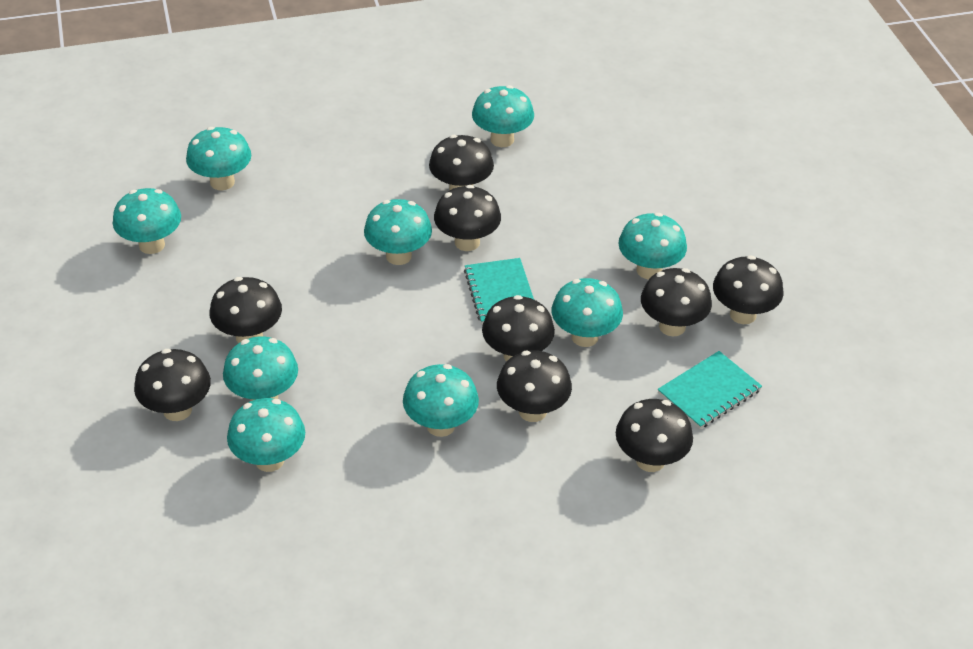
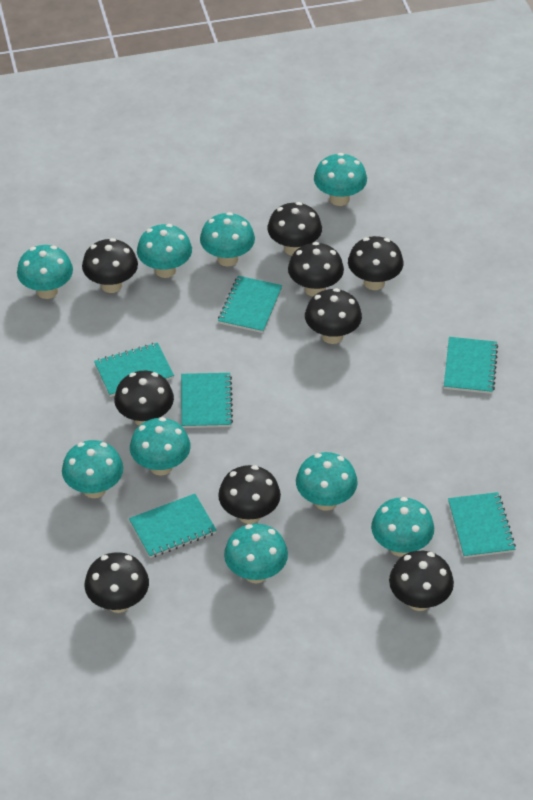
turquoise notebook: [464,258,534,324] [658,351,762,429] = 2 -> [94,343,174,397] [129,494,217,558] [181,373,233,428] [218,276,282,333] [444,337,498,394] [448,492,516,558] = 6

